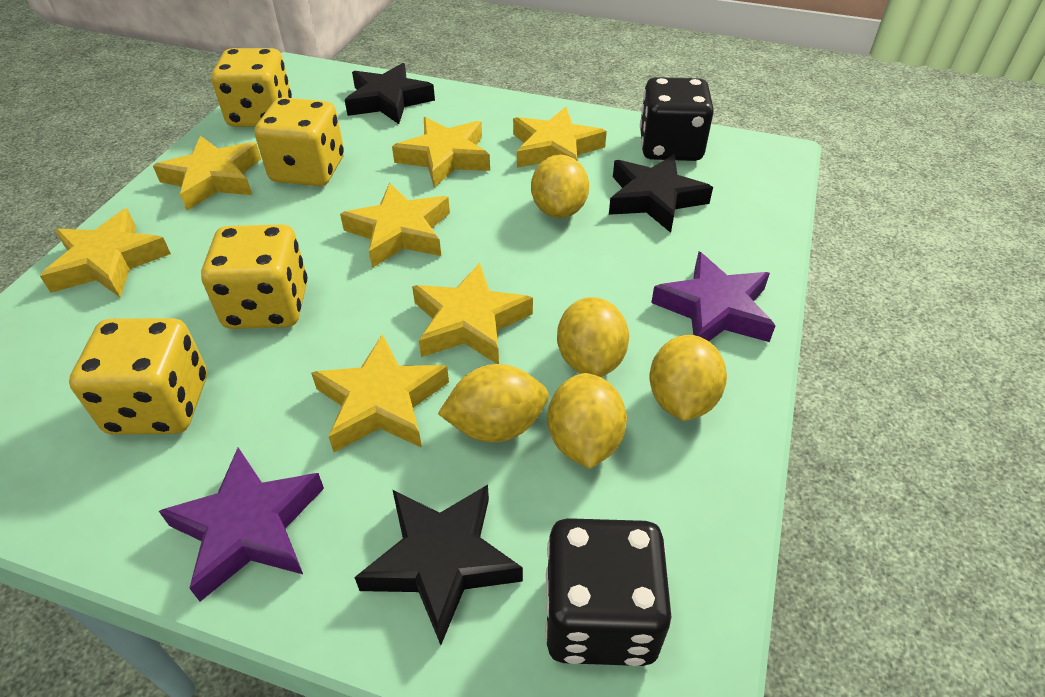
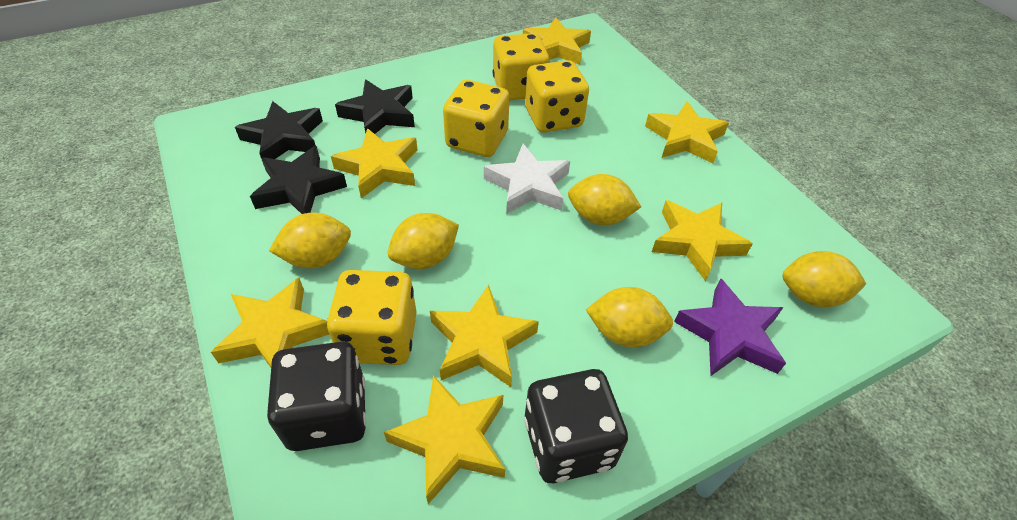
purple star: [159,448,324,602] [651,252,776,342] = 2 -> [674,278,786,376] = 1
white star: none = 0 -> [484,144,570,214] = 1

